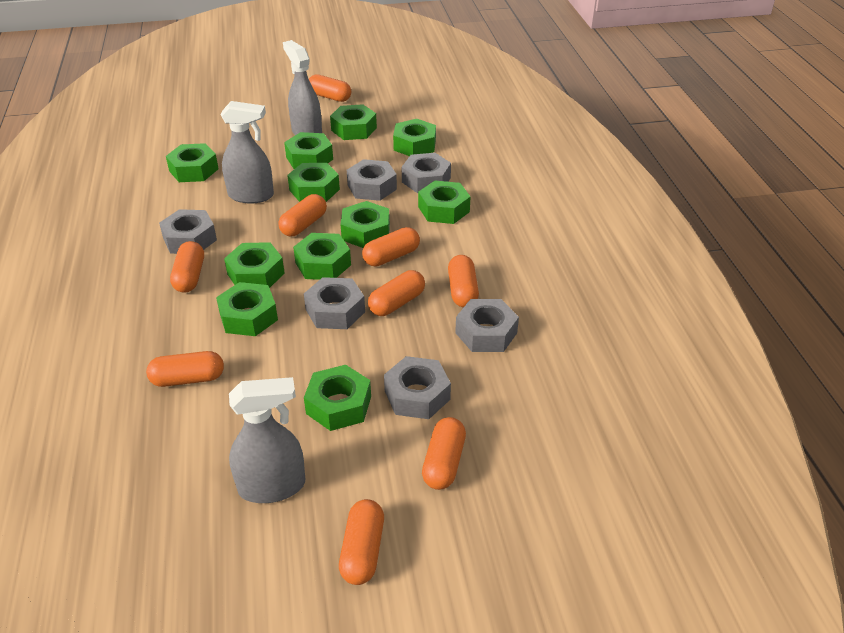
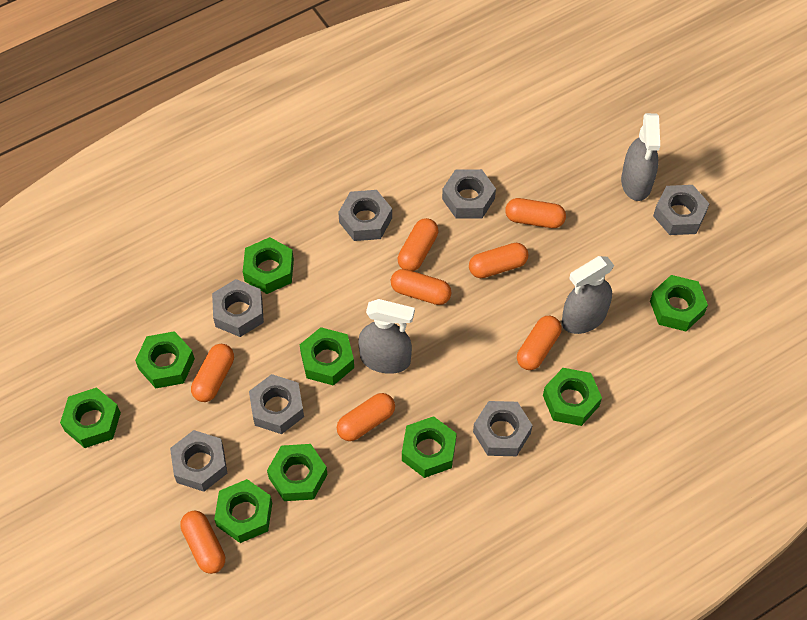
green nut: [166,143,219,182] [216,282,278,336] [224,242,285,288] [284,132,333,169] [287,163,340,202] [293,233,351,280] [304,365,371,431] [330,104,377,140] [340,201,390,248] [393,119,436,156] [418,181,471,224] = 11 -> [60,387,121,448] [135,331,195,388] [214,479,272,543] [243,237,294,294] [267,444,328,501] [300,327,354,386] [402,416,457,478] [543,368,602,426] [650,275,708,331] = 9
grey nut: [159,209,217,254] [304,277,365,329] [347,159,397,201] [384,356,451,419] [402,153,451,193] [455,299,519,352] = 6 -> [170,430,227,492] [212,279,264,337] [249,374,304,434] [338,190,392,241] [442,169,496,219] [473,401,533,456] [653,185,710,235] = 7
orange capsule: [146,351,224,387] [170,241,204,293] [279,194,327,236] [309,74,351,102] [339,499,384,585] [362,227,420,266] [368,270,425,316] [422,417,466,490] [448,255,479,307] = 9 -> [180,511,225,574] [191,344,234,402] [337,393,395,441] [391,269,452,305] [398,218,438,271] [469,243,528,278] [505,198,566,228] [517,316,562,370] = 8

